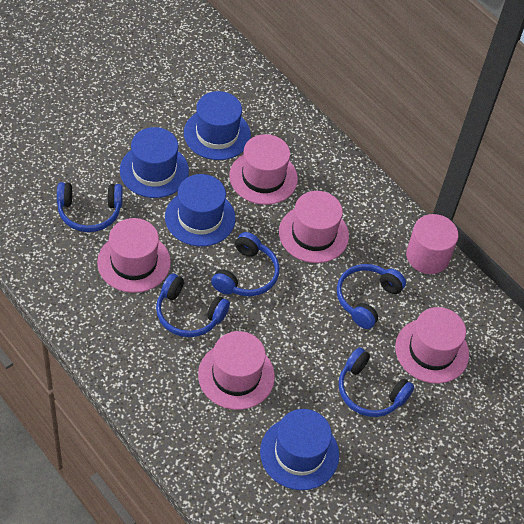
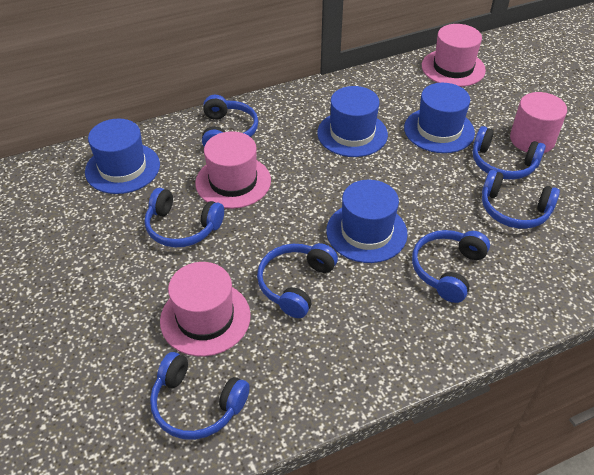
blue headphones: [57,182,123,232] [156,273,230,337] [211,232,279,296] [337,264,406,329] [339,347,414,417] = 5 -> [144,188,224,247] [150,352,250,440] [202,95,258,146] [257,243,338,318] [412,230,490,303] [473,126,546,180] [482,170,560,229] = 7
pink hat: [97,218,171,293] [198,331,275,410] [229,134,298,205] [279,191,349,263] [395,307,469,384] = 5 -> [160,262,251,356] [195,131,271,209] [422,24,486,87] = 3

